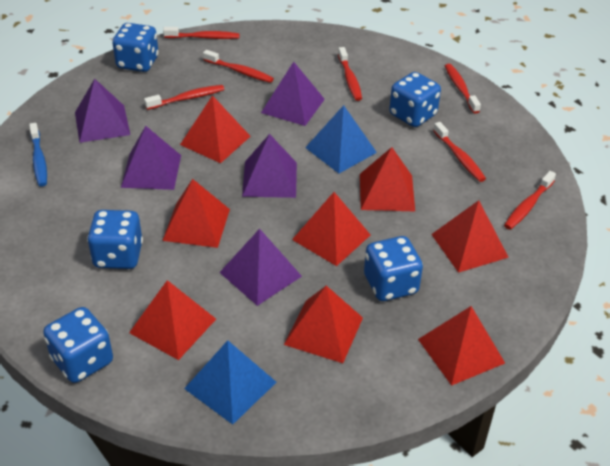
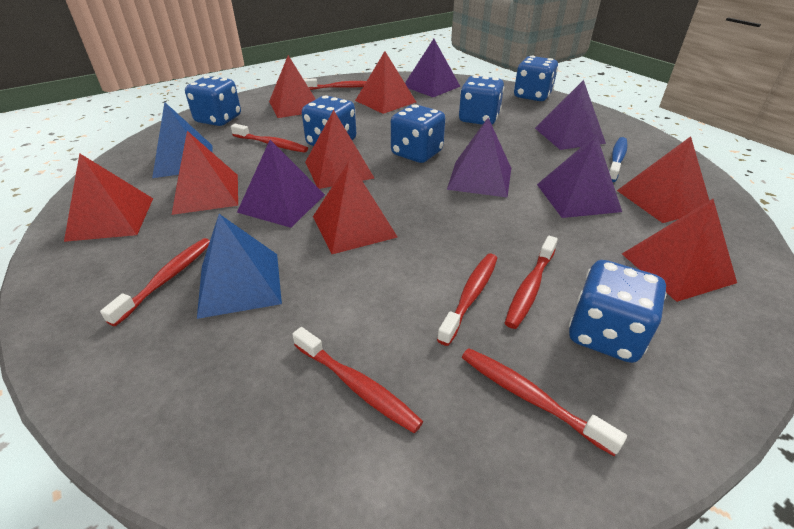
blue dice: [43,307,113,383] [87,210,143,269] [113,23,159,72] [364,236,423,301] [389,72,441,127] = 5 -> [185,76,241,126] [302,96,356,146] [391,104,445,163] [459,75,504,125] [514,56,558,101] [569,260,667,363] = 6

